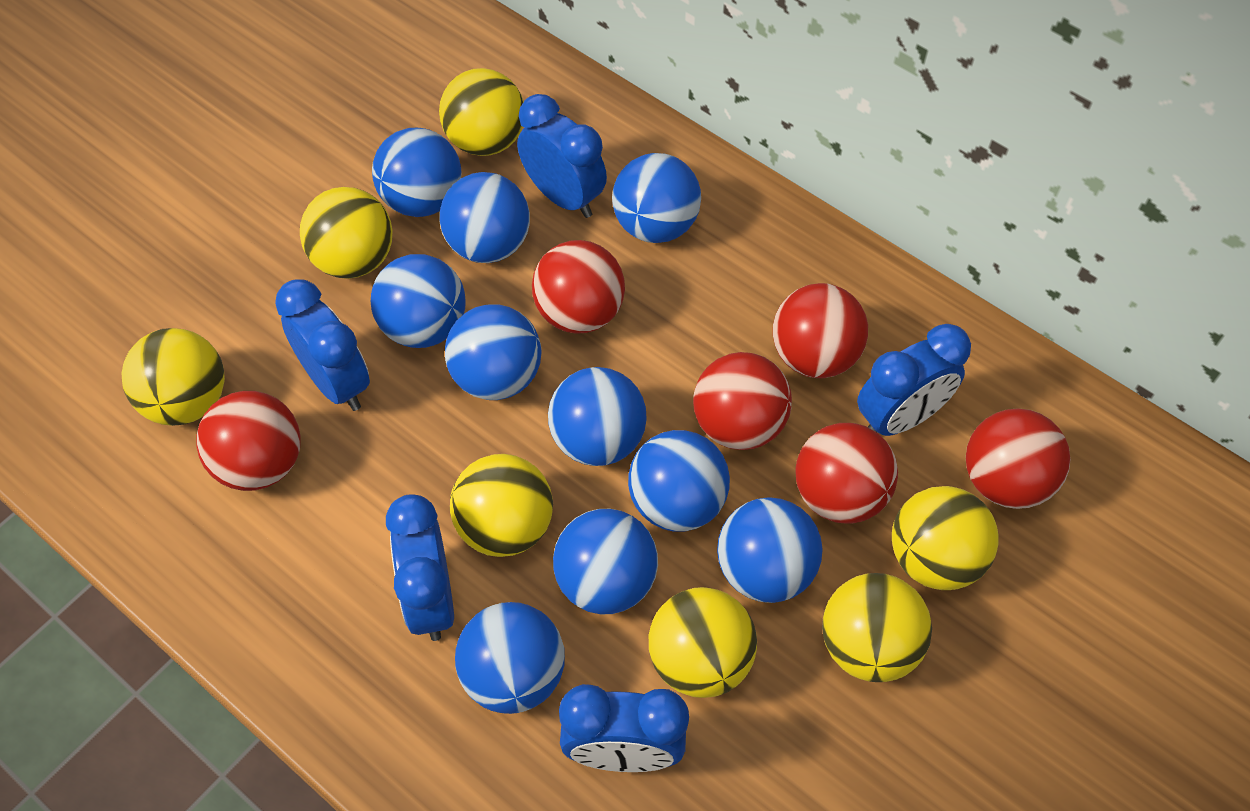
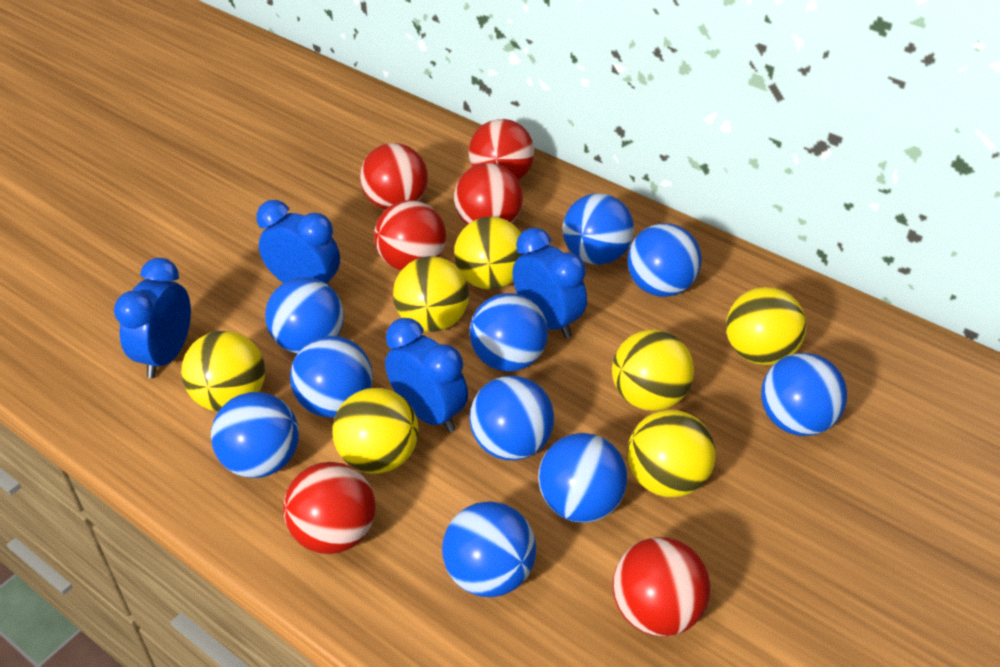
blue clock: [275,279,370,411] [386,494,454,641] [517,94,607,218] [559,684,689,772] [857,324,971,436] = 5 -> [114,258,191,378] [256,200,340,285] [385,318,468,432] [512,227,587,339] = 4

